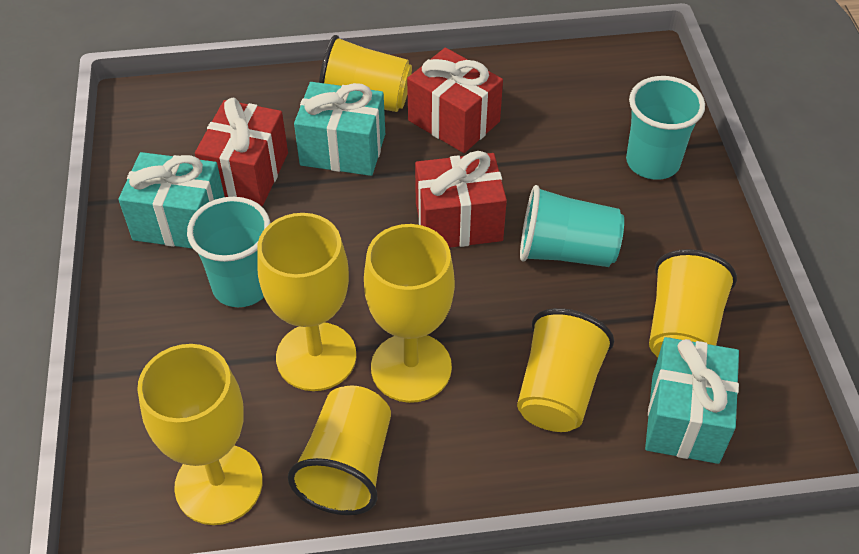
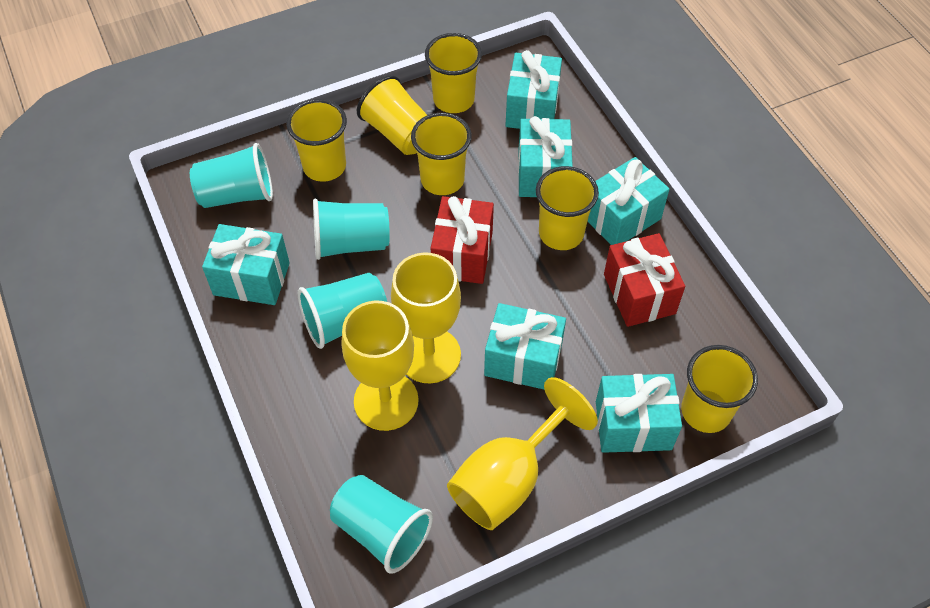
red gift: [195,98,288,206] [407,48,503,153] [415,151,507,248] = 3 -> [431,196,494,284] [604,233,685,327] = 2
turquoise cup: [187,197,270,307] [520,185,624,267] [626,76,705,180] = 3 -> [190,143,273,208] [298,273,387,349] [313,199,390,260] [330,475,433,574] = 4
turquoise gift: [118,152,225,249] [294,82,385,176] [645,337,739,464] = 3 -> [202,224,290,305] [484,303,566,389] [505,50,562,129] [518,116,573,197] [588,157,669,245] [596,374,682,453] = 6
yellow cup: [288,385,391,515] [319,35,412,112] [517,308,614,432] [649,249,737,357] = 4 -> [286,99,347,182] [357,75,427,155] [411,113,472,195] [425,33,482,113] [536,166,599,250] [681,345,758,433] = 6

